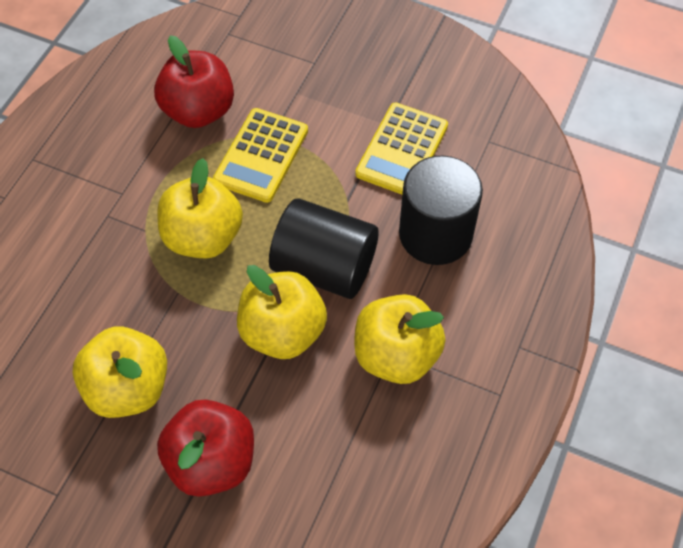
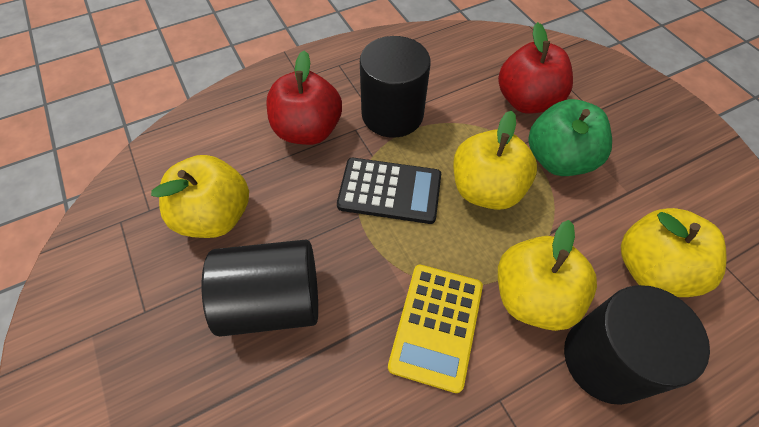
black calculator: none = 0 -> [337,158,441,224] = 1
black cylinder: [269,198,379,299] [399,156,483,265] = 2 -> [202,240,318,337] [360,36,431,138] [564,285,710,405] = 3
green apple: none = 0 -> [528,99,612,176] = 1
yellow calculator: [213,108,308,203] [355,103,448,195] = 2 -> [388,265,483,393] = 1

